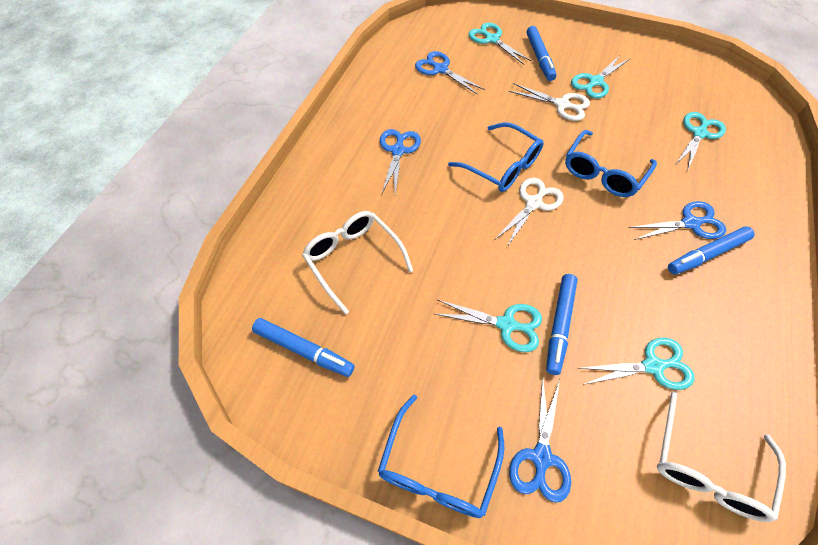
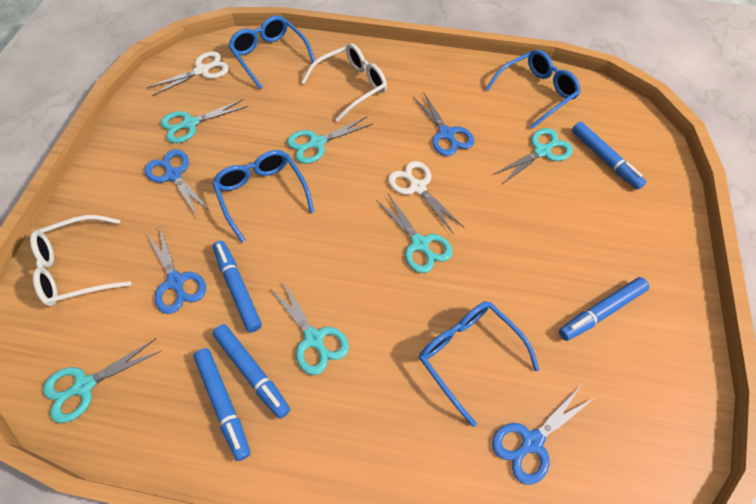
blue glasses: [377,394,504,518] [448,122,544,192] [565,130,657,197] = 3 -> [212,150,314,242] [228,16,315,90] [419,301,539,427] [486,49,581,129] = 4
blue marker: [252,318,355,377] [526,26,557,81] [546,274,578,375] [668,226,755,274] = 4 -> [193,348,250,461] [213,241,262,332] [213,324,290,419] [559,277,649,341] [572,122,646,190] = 5
turquoise scissors: [435,300,542,352] [469,23,532,65] [571,55,630,99] [578,338,694,390] [676,112,726,171] = 5 -> [43,338,161,423] [161,99,248,143] [269,281,349,375] [287,117,373,164] [376,194,453,273] [493,128,573,183] = 6

